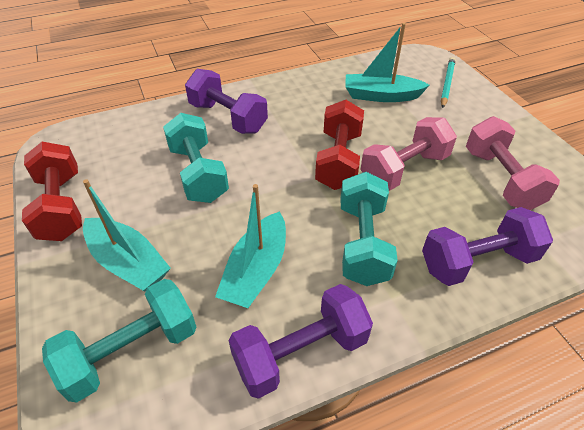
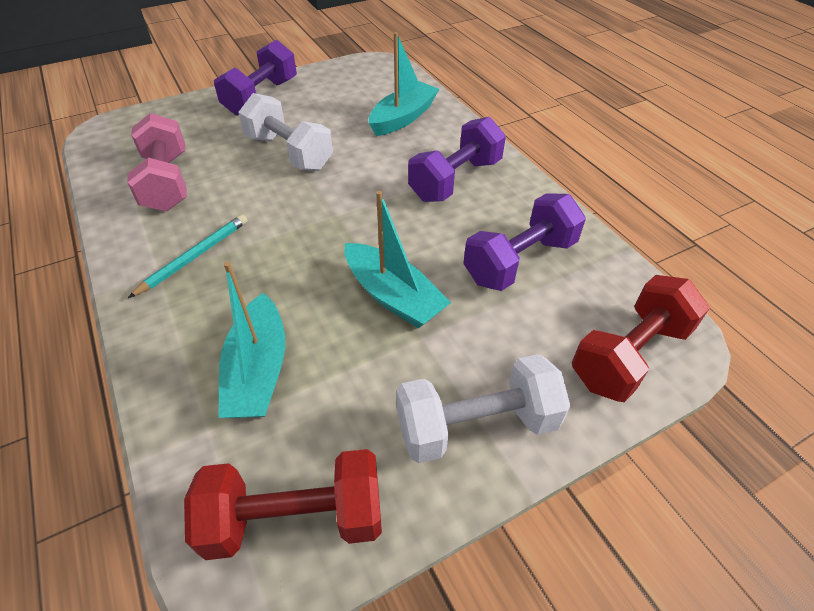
pink dumbbell: [360,117,457,191] [466,116,560,210] = 2 -> [127,113,187,211] = 1
turquoise dumbbell: [42,279,196,403] [163,113,229,203] [340,172,398,286] = 3 -> none = 0
white dumbbell: none = 0 -> [238,93,333,171] [396,354,570,463] = 2

